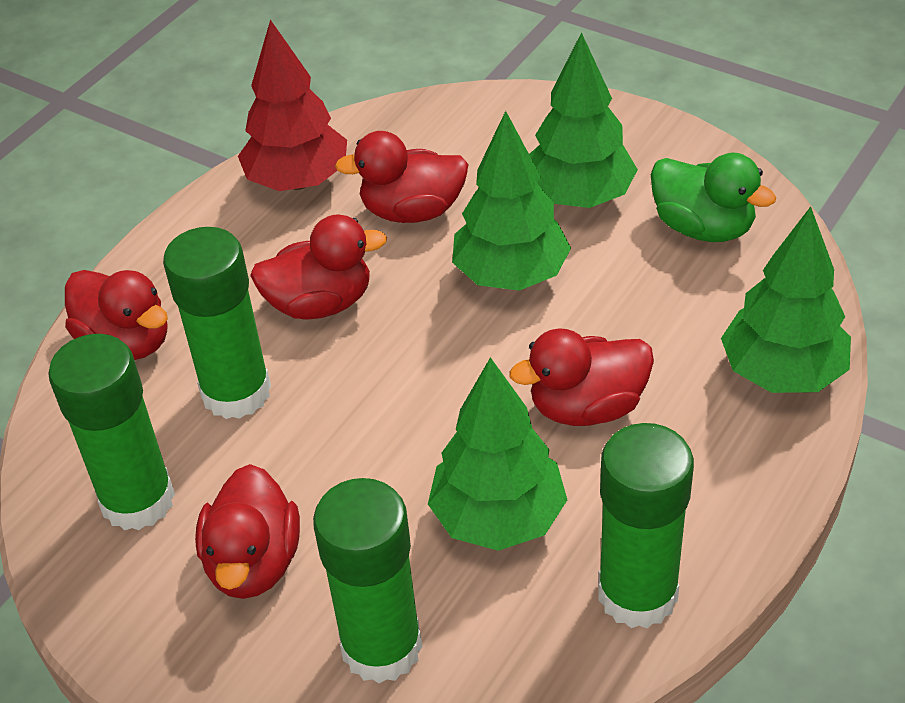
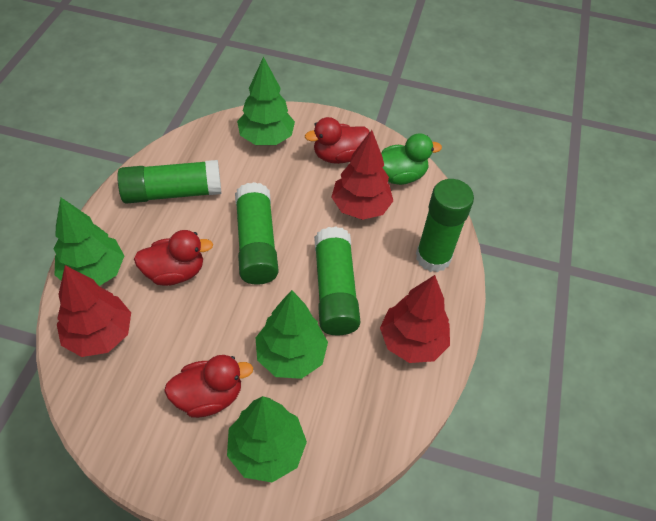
red duck: [65,270,168,360] [195,464,300,599] [250,214,387,320] [335,131,468,223] [509,328,654,426] = 5 -> [134,230,213,286] [164,355,253,418] [305,117,370,164] = 3
red tree: [238,19,347,191] = 1 -> [57,265,131,357] [331,130,393,220] [380,275,450,363] = 3

